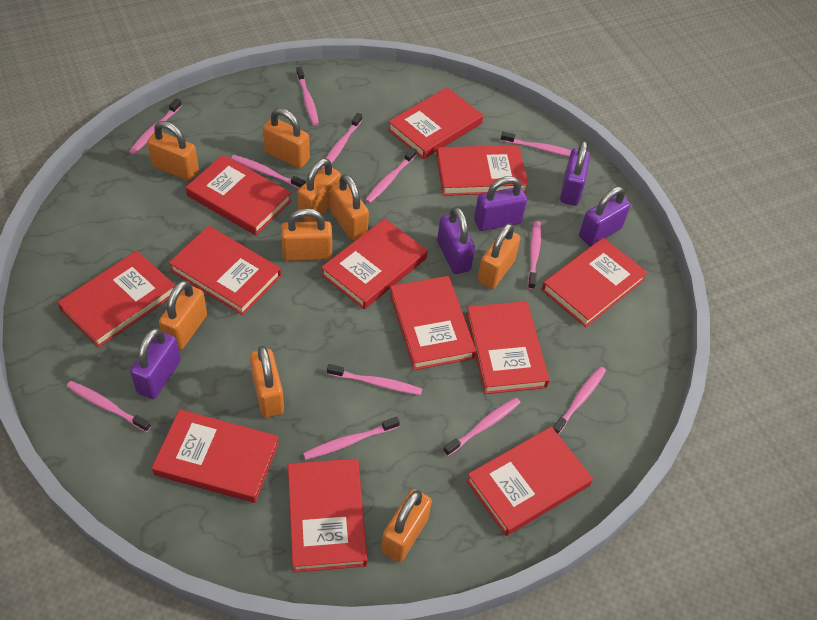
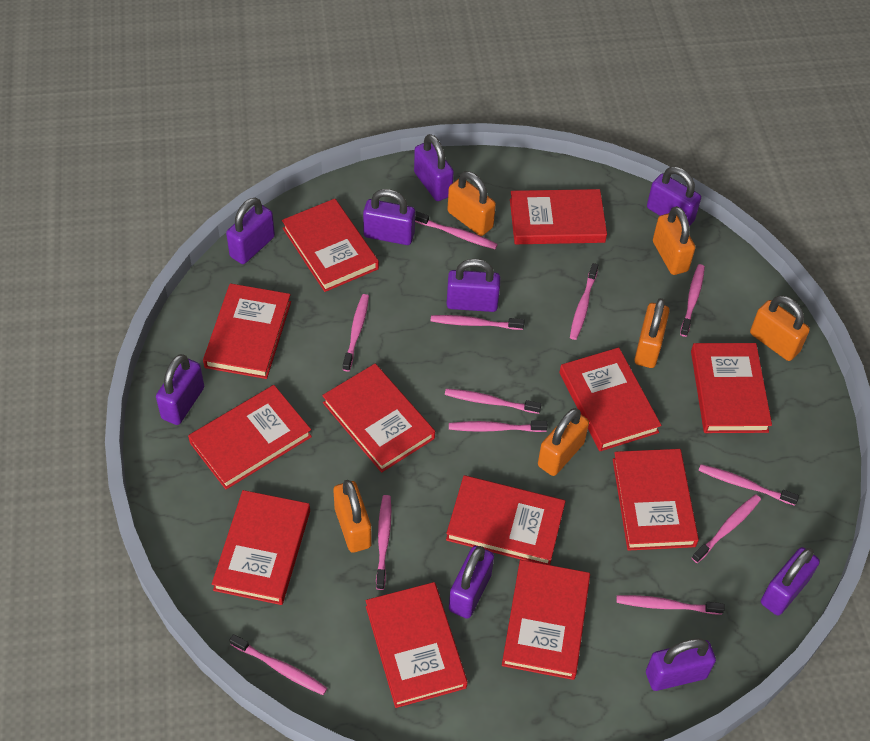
orange padlock: [147,121,199,181] [159,280,207,350] [250,346,284,418] [263,108,310,169] [281,208,332,261] [298,158,341,222] [331,174,369,241] [381,489,432,562] [477,223,521,289] = 9 -> [334,480,372,553] [447,171,496,236] [538,408,589,476] [634,298,670,368] [653,206,695,275] [750,296,810,361] = 6
purple padlock: [130,328,181,399] [437,207,475,274] [474,176,527,231] [560,141,590,206] [579,187,630,246] = 5 -> [156,354,204,425] [226,198,275,264] [363,189,415,245] [414,134,454,201] [447,259,500,312] [449,546,494,619] [646,639,716,691] [647,167,701,226] [761,547,820,615] = 9

